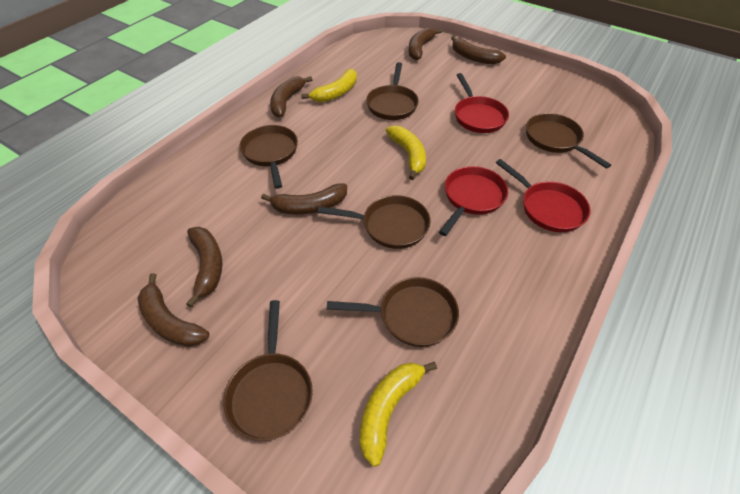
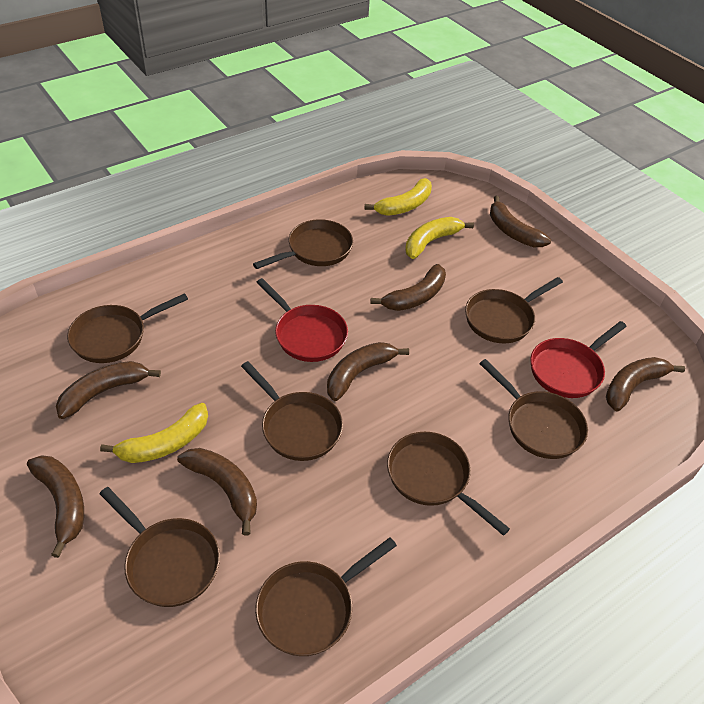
brown banana: [138,273,209,347] [186,227,222,308] [261,184,347,214] [270,76,313,117] [409,27,442,60] [451,36,506,64] = 6 -> [27,455,84,558] [56,361,161,419] [177,448,257,536] [327,342,409,401] [371,264,446,311] [490,196,551,247] [606,357,685,411] = 7
brown pan: [223,300,313,441] [240,125,298,189] [317,195,431,249] [327,277,459,347] [366,62,419,120] [526,113,611,169] = 6 -> [67,293,188,363] [99,487,220,607] [241,361,343,461] [253,219,353,269] [255,537,397,656] [387,432,510,536] [465,277,563,343] [479,359,588,459] = 8
red pan: [439,166,508,236] [455,73,509,133] [496,159,591,232] = 3 -> [256,278,348,362] [530,321,627,398] = 2

